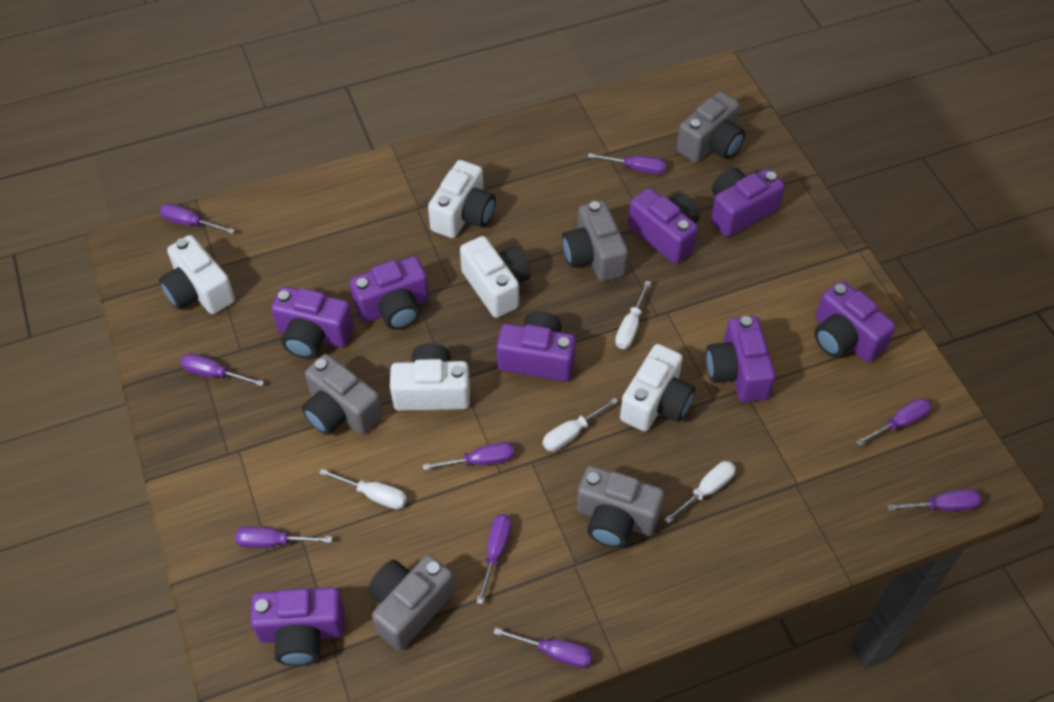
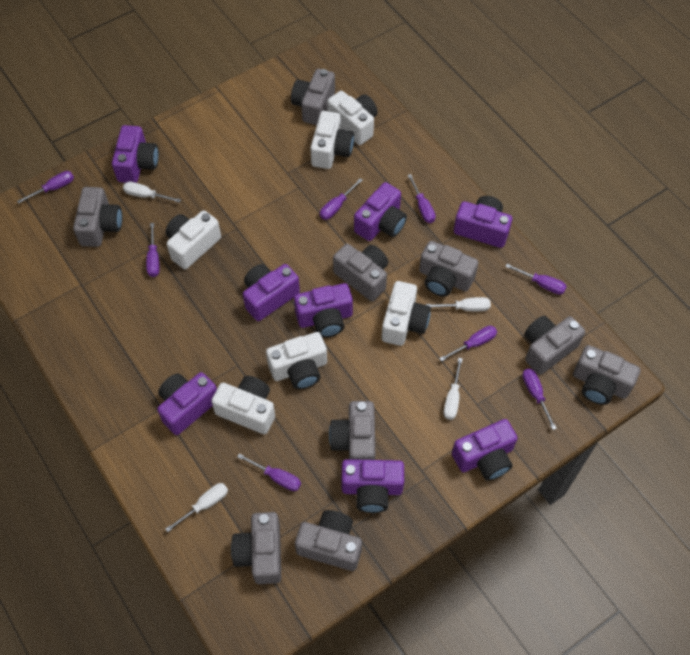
grey camera: [302,354,383,435] [368,555,455,651] [562,201,628,281] [577,466,664,548] [676,92,745,163] = 5 -> [73,187,122,247] [231,512,281,584] [291,69,335,125] [295,510,362,571] [329,401,375,460] [333,244,388,301] [419,241,479,297] [524,316,585,375] [573,345,641,405] = 9
purple screwdriver: [160,203,235,234] [181,353,264,386] [235,526,332,548] [422,442,514,470] [476,514,512,604] [493,628,592,668] [588,153,666,175] [856,398,932,446] [887,489,982,511] = 9 -> [17,171,74,204] [146,223,160,277] [237,453,301,491] [320,178,363,220] [408,174,436,223] [439,326,497,361] [505,264,567,295] [522,368,557,430] = 8
white camera: [159,235,235,314] [390,343,470,411] [428,160,496,238] [460,236,531,318] [620,344,695,431] = 5 -> [165,210,221,269] [211,376,275,434] [266,332,327,389] [310,111,354,169] [327,91,377,145] [382,281,431,346] = 6

